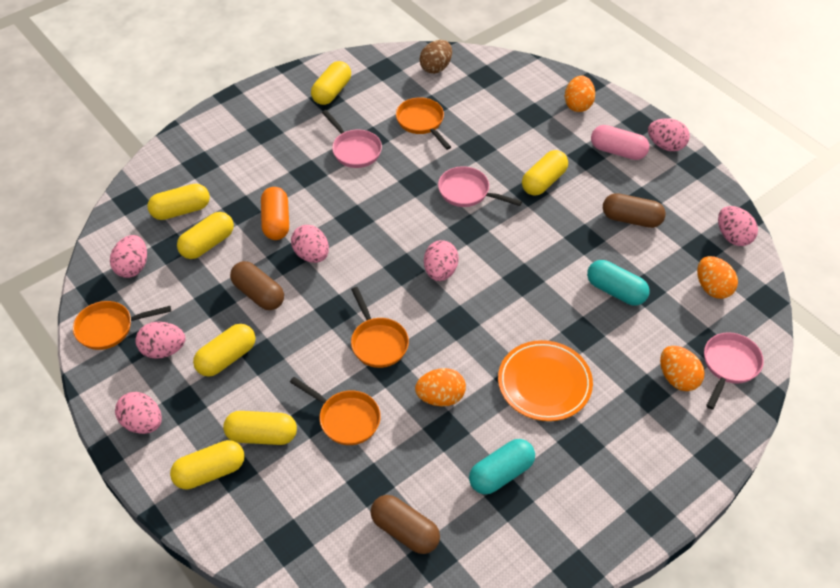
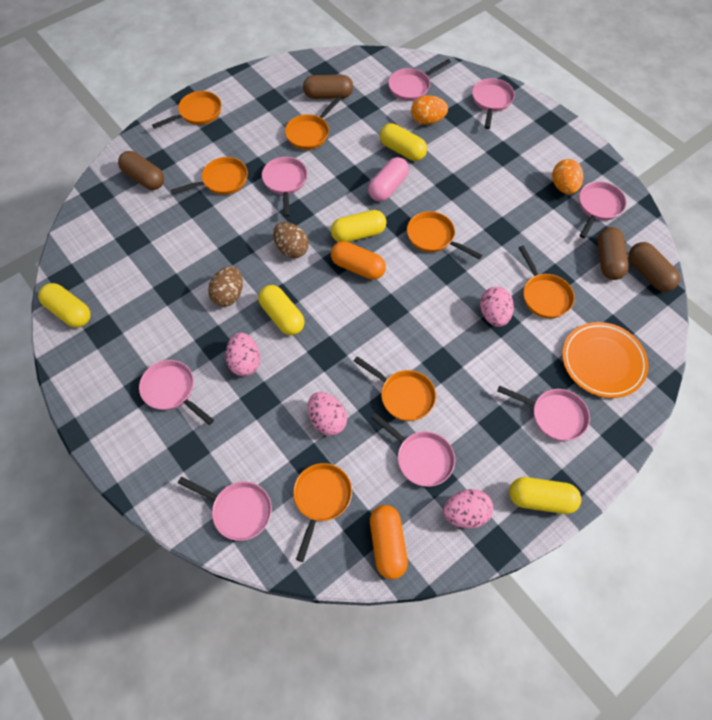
brown capsule: [230,261,284,310] [371,495,440,554] [603,193,666,228] = 3 -> [118,151,164,190] [303,75,353,99] [597,227,629,280] [629,242,680,292] = 4
brown egg: [420,40,452,74] = 1 -> [208,266,243,307] [273,222,309,258] = 2
orange capsule: [261,187,289,240] = 1 -> [331,241,386,280] [370,505,408,579] = 2
orange egg: [415,368,466,406] [565,76,595,112] [660,346,705,391] [697,256,738,299] = 4 -> [411,95,448,125] [552,159,583,194] = 2
orange pan: [73,301,171,350] [290,377,381,445] [351,287,409,368] [396,97,451,150] = 4 -> [152,91,222,129] [171,157,248,195] [285,96,341,150] [293,463,352,562] [354,356,436,421] [407,211,482,259] [518,245,575,318] = 7
pink egg: [110,235,147,278] [115,392,162,434] [135,322,186,359] [291,225,329,263] [424,240,459,281] [648,118,690,151] [718,206,758,246] = 7 -> [226,333,260,376] [308,392,347,436] [443,489,493,528] [480,286,514,327] = 4
pink pan: [322,110,382,168] [438,166,522,207] [704,332,764,410] = 3 -> [139,360,214,425] [178,477,272,541] [262,157,307,217] [371,413,455,487] [388,59,451,101] [472,78,515,129] [497,386,590,441] [579,181,627,238] = 8
turquoise capsule: [469,439,535,494] [587,260,649,305] = 2 -> none = 0
yellow capsule: [147,184,210,220] [170,440,245,490] [177,212,234,259] [193,324,255,377] [223,411,297,445] [311,61,351,105] [522,150,568,196] = 7 -> [38,283,91,328] [258,285,305,335] [331,210,386,242] [380,123,427,161] [509,477,581,514] = 5

